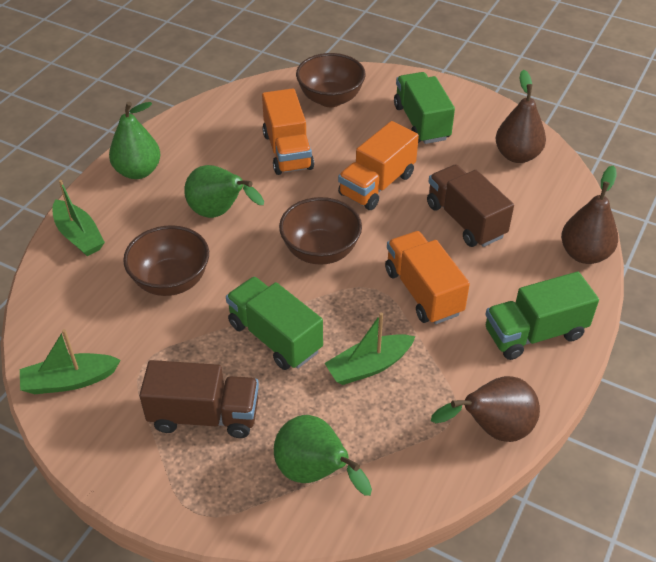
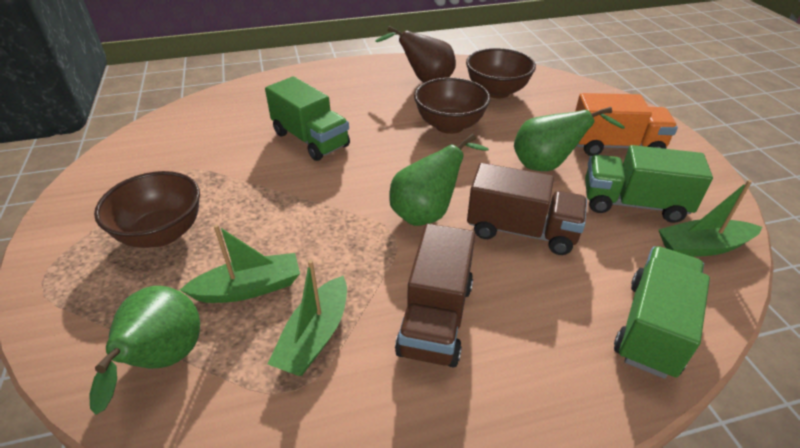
brown pear: [431,376,540,442] [496,70,546,163] [561,166,618,264] = 3 -> [375,26,456,83] = 1
orange truck: [262,88,314,175] [338,121,419,210] [385,231,470,324] = 3 -> [575,93,678,156] = 1

